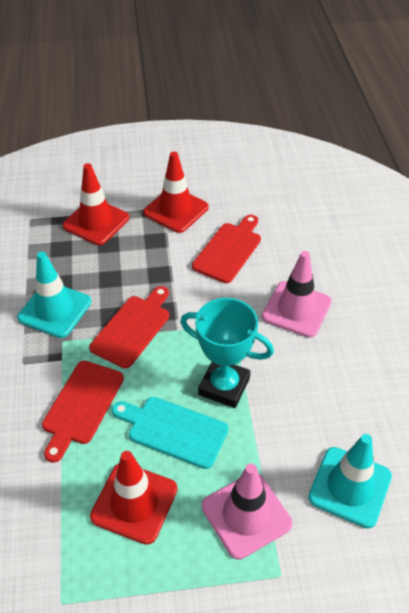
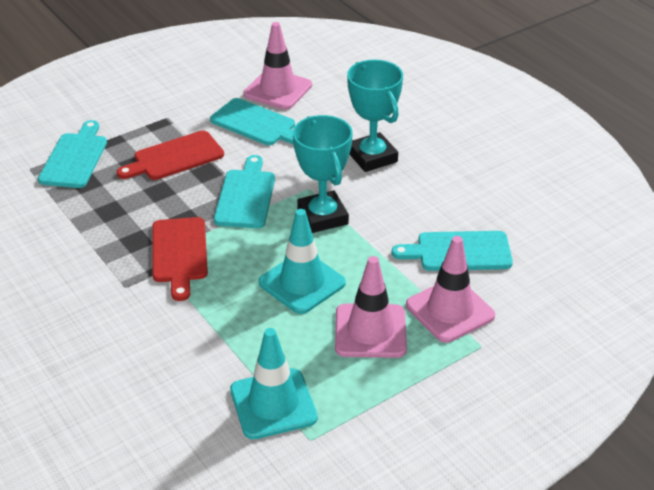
pink traffic cone: [202,463,292,560] [262,251,332,338] = 2 -> [243,22,312,110] [335,256,407,358] [406,236,495,343] = 3
red cutting board: [42,361,124,463] [89,286,169,368] [192,215,261,283] = 3 -> [116,131,224,180] [153,217,208,301] = 2
red traffic cone: [63,163,129,245] [90,451,177,545] [143,152,209,233] = 3 -> none = 0
turquoise cutting board: [112,397,229,469] = 1 -> [38,120,107,188] [210,98,295,145] [214,155,275,228] [392,231,513,271] = 4
turquoise trophy: [180,298,274,408] = 1 -> [293,115,353,233] [347,60,403,172] = 2

